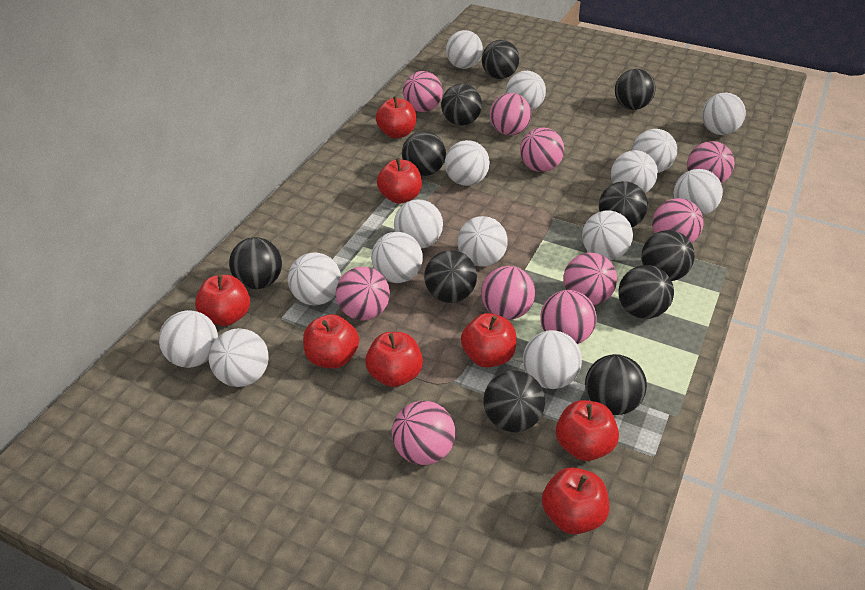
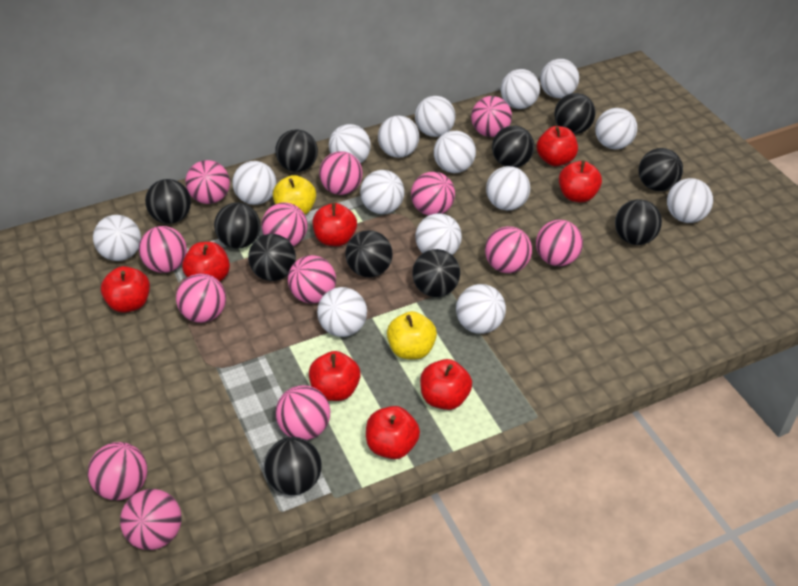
pink ball: [336,267,390,321] [392,401,455,465] [403,71,443,112] [481,266,535,320] [490,93,531,135] [520,127,564,172] [540,290,597,344] [564,253,617,305] [652,198,704,243] [687,141,735,183] = 10 -> [88,442,147,500] [120,489,181,550] [139,226,187,273] [176,274,226,323] [186,160,230,204] [261,202,307,246] [276,385,330,440] [288,255,336,304] [319,151,362,195] [411,171,455,215] [471,96,512,137] [485,226,532,273] [536,220,583,266] = 13
yellow apple: none = 0 -> [273,175,316,215] [387,311,437,360] = 2

